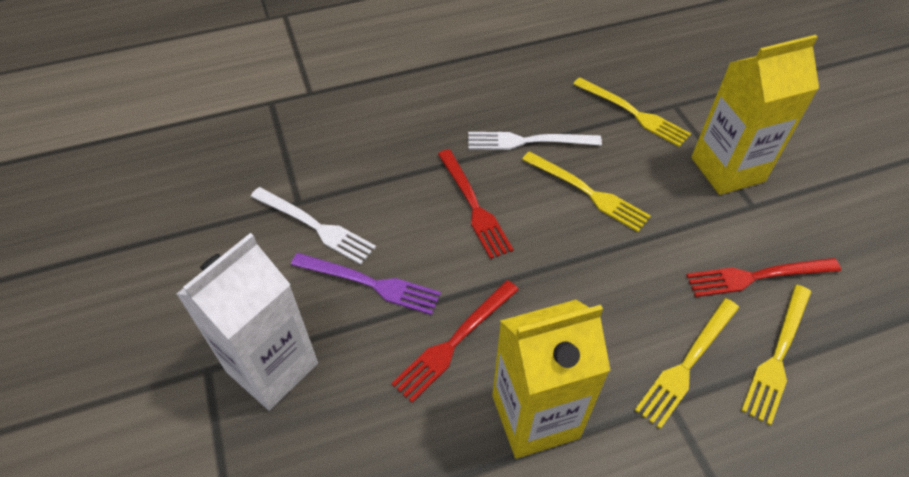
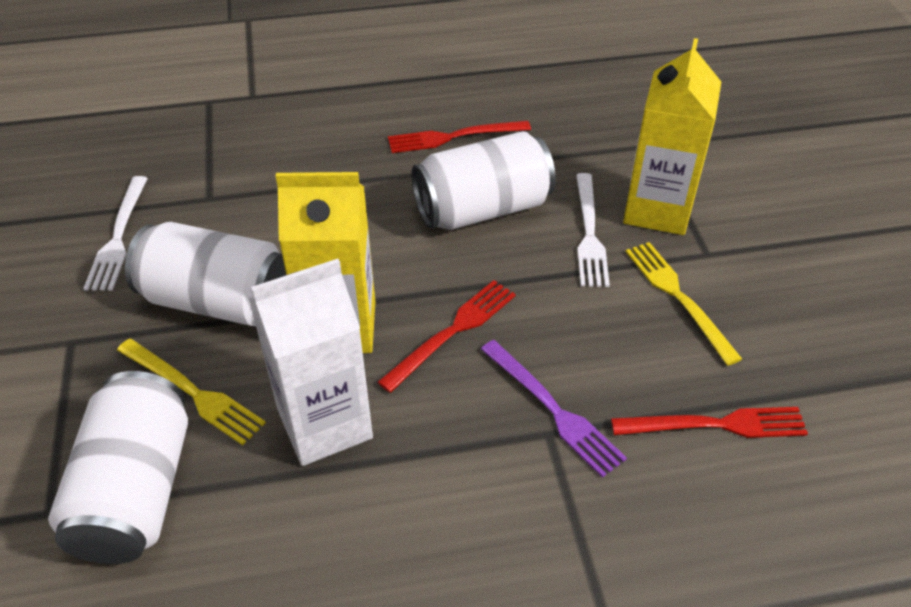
white can: none = 0 -> [48,371,188,564] [125,222,286,326] [411,131,556,230] = 3
yellow fork: [522,151,651,232] [573,77,691,147] [635,298,739,429] [741,285,811,426] = 4 -> [117,339,266,445] [625,242,742,366] = 2

